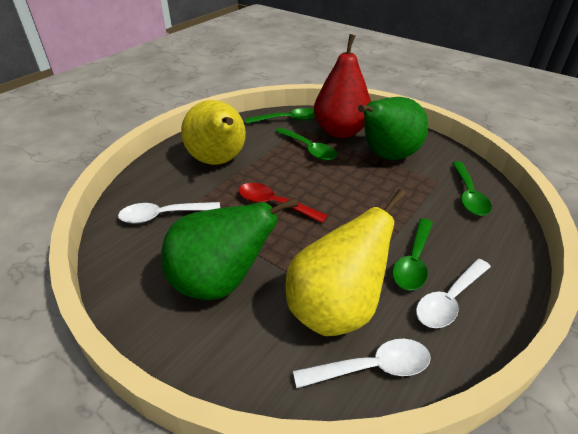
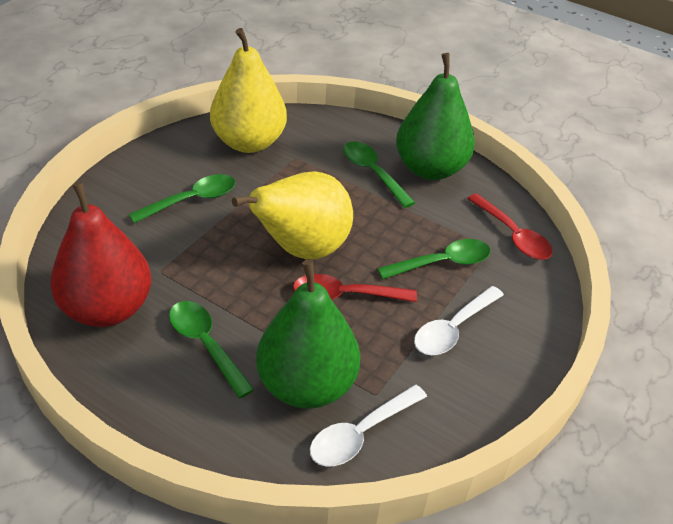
red spoon: [238,183,328,223] = 1 -> [293,274,417,302] [467,193,553,260] = 2
white spoon: [118,202,220,224] [293,339,431,388] [416,259,491,328] = 3 -> [310,385,427,467] [414,286,504,355] = 2

